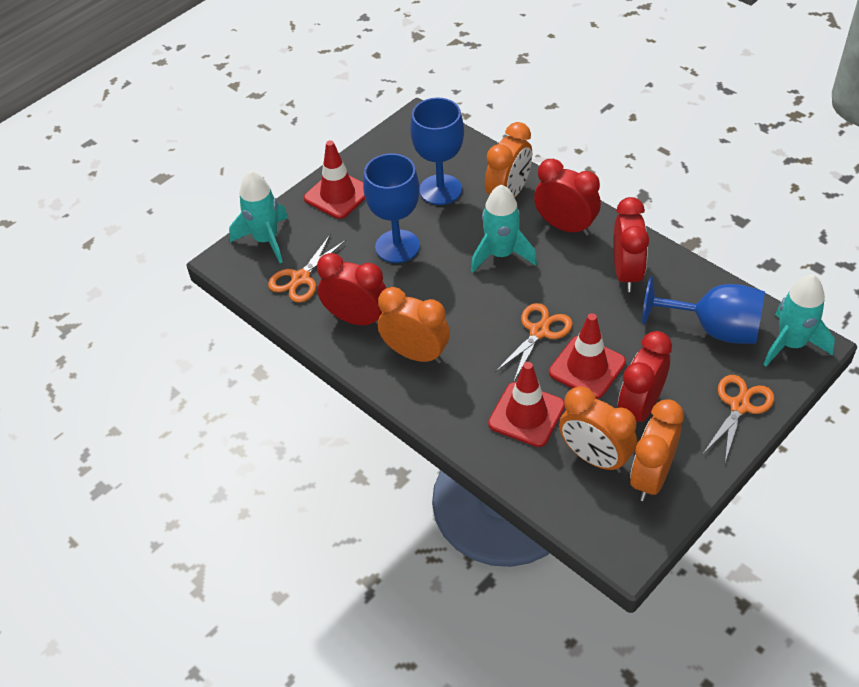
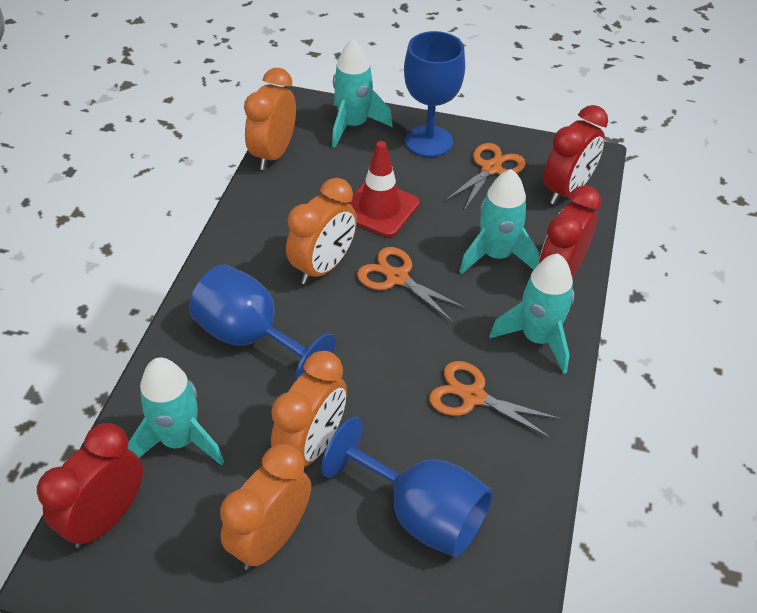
red clock: [317,253,386,326] [534,159,601,236] [614,197,649,292] [618,331,672,422] = 4 -> [37,423,143,548] [538,185,601,278] [544,105,608,205] = 3
red traffic cone: [304,140,365,219] [488,362,565,447] [549,313,626,399] = 3 -> [347,141,420,237] = 1
turquoise rocket: [229,171,288,263] [471,184,537,273] [763,274,835,366] = 3 -> [128,357,224,465] [332,39,393,148] [459,169,539,274] [490,254,574,374] = 4

